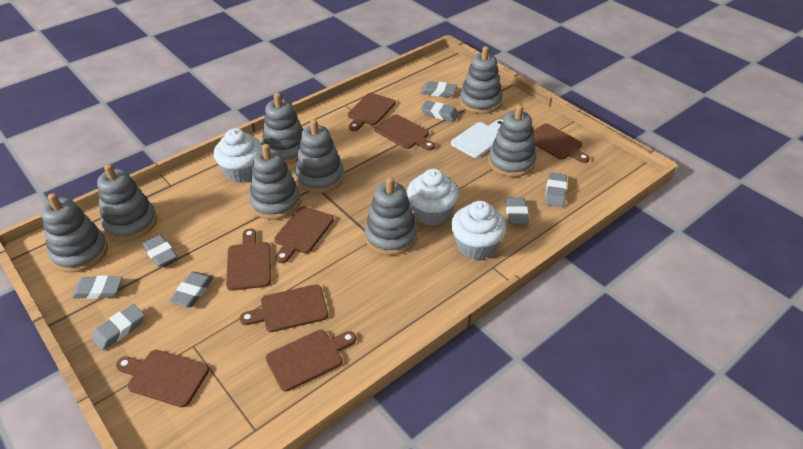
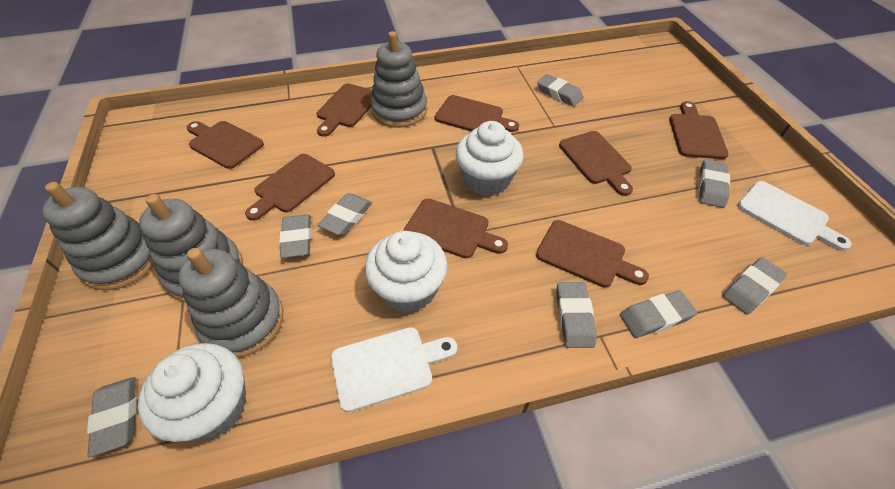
grey stacking toy: [41,193,108,273] [97,164,157,241] [249,144,301,220] [261,93,303,164] [295,119,344,193] [365,177,417,255] [460,46,502,114] [488,104,536,177] = 8 -> [42,182,154,290] [139,194,243,302] [178,248,283,358] [371,31,427,128] = 4
white cutting board: [451,119,503,158] = 1 -> [331,327,457,412] [737,181,852,251] = 2

